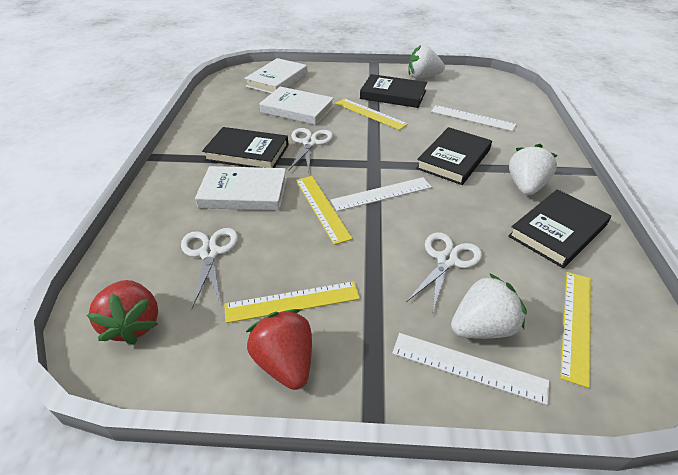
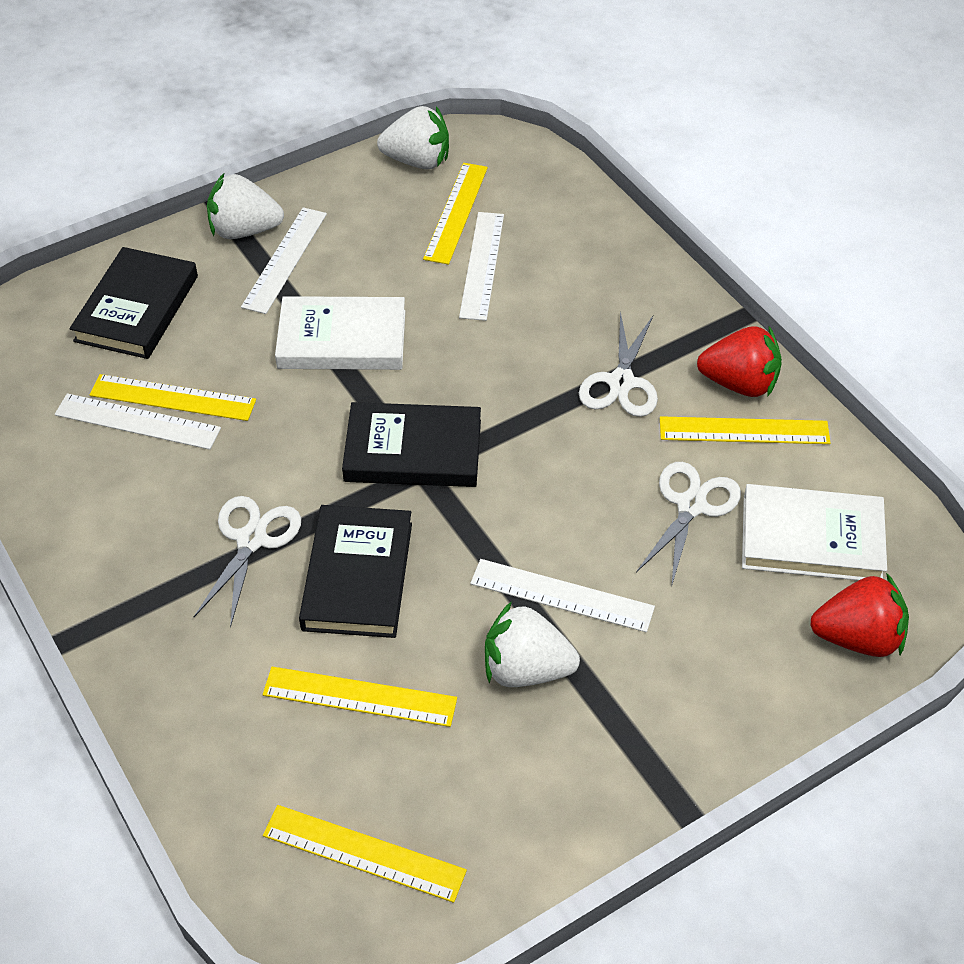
black book: [202,127,289,168] [360,74,427,108] [416,127,492,185] [508,189,611,268] = 4 -> [70,247,198,359] [299,505,412,638] [342,402,481,487] = 3
white book: [195,166,287,211] [244,58,308,93] [259,87,334,125] = 3 -> [275,296,405,370] [742,484,887,581] = 2
white ruler: [331,177,432,211] [392,333,549,405] [431,105,516,131] = 3 -> [55,393,221,450] [241,207,327,314] [459,212,504,321] [470,559,655,632] = 4
yellow ruler: [224,281,360,323] [296,176,353,245] [335,98,408,130] [560,272,591,388] = 4 -> [90,374,256,421] [263,667,457,727] [263,805,467,903] [423,163,488,265] [660,416,831,444] = 5

